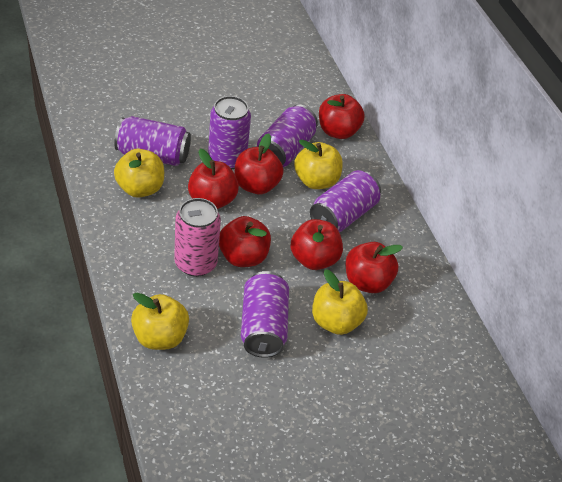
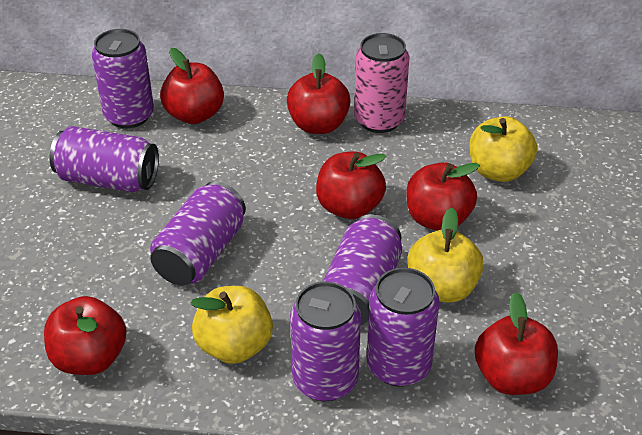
purple can: [114,116,191,166] [208,96,251,169] [241,271,289,358] [257,105,318,167] [310,170,381,232] = 5 -> [50,126,159,192] [92,29,154,128] [150,181,246,286] [290,282,361,401] [323,214,402,325] [367,268,440,387] = 6
yellow apple: [114,149,164,198] [131,293,189,350] [294,139,343,189] [312,269,368,335] = 4 -> [190,286,273,364] [407,208,484,303] [469,116,537,182] = 3

